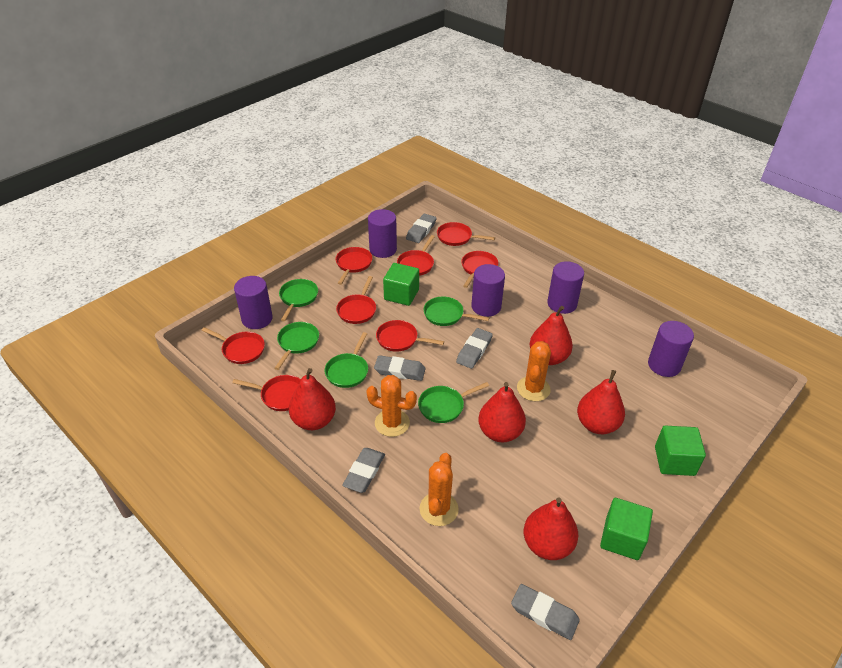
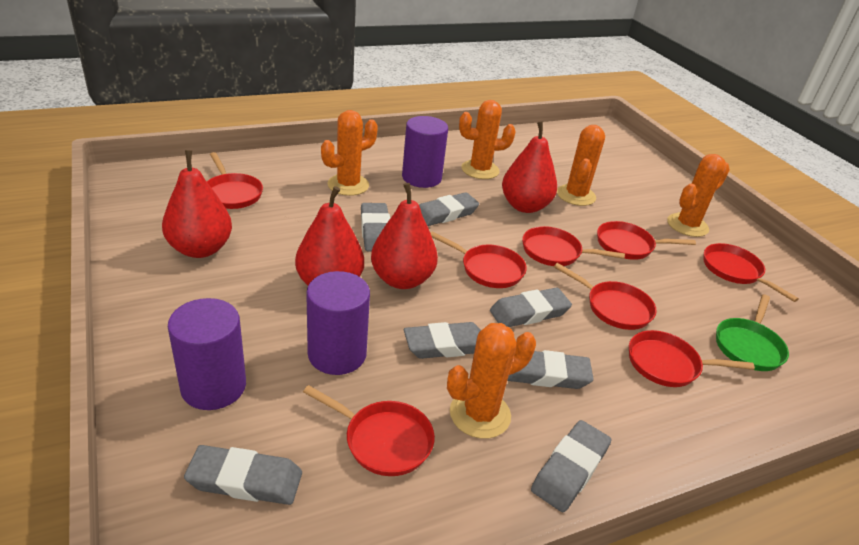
green cube: [383,263,419,306] [600,498,653,560] [655,425,706,476] = 3 -> none = 0
green pan: [275,322,319,370] [279,279,318,321] [325,332,368,388] [418,382,489,423] [424,297,489,326] = 5 -> [716,294,789,371] = 1
grey eraser: [342,448,385,493] [374,355,426,381] [406,214,437,243] [456,328,493,369] [511,584,580,640] = 5 -> [184,445,302,505] [361,203,390,251] [404,322,481,359] [419,192,479,226] [490,288,572,327] [507,350,593,389] [531,420,611,512] = 7
orange cactus: [367,375,417,437] [420,453,459,526] [517,341,551,401] = 3 -> [321,110,378,196] [447,323,536,439] [459,100,516,179] [557,125,605,206] [667,154,730,237] = 5
purple cylinder: [234,276,273,329] [368,209,397,258] [471,264,505,317] [547,261,584,314] [648,321,694,377] = 5 -> [168,298,246,410] [306,271,370,375] [402,116,448,188] = 3
red pear: [289,368,336,430] [478,382,526,442] [524,497,578,560] [530,306,573,365] [577,370,625,434] = 5 -> [162,150,232,258] [295,186,364,286] [371,183,438,289] [502,121,557,213] = 4

